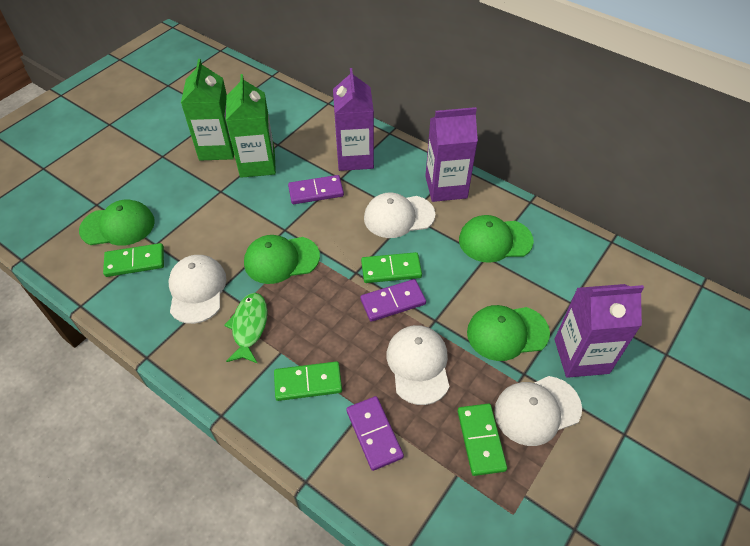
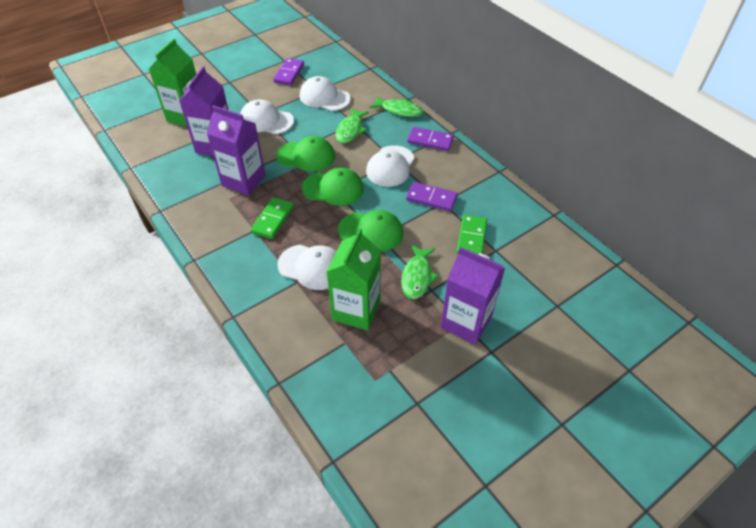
green cap: [79,200,155,246] [244,235,320,284] [459,215,534,263] [467,305,550,361] = 4 -> [276,136,335,172] [302,167,364,205] [338,210,403,251] = 3
green domino: [103,243,164,277] [274,361,342,401] [361,252,422,283] [458,404,507,476] = 4 -> [251,197,294,239] [457,215,487,255] = 2
green fish: [224,293,268,364] = 1 -> [335,108,369,143] [369,96,423,117] [401,245,438,299] = 3

